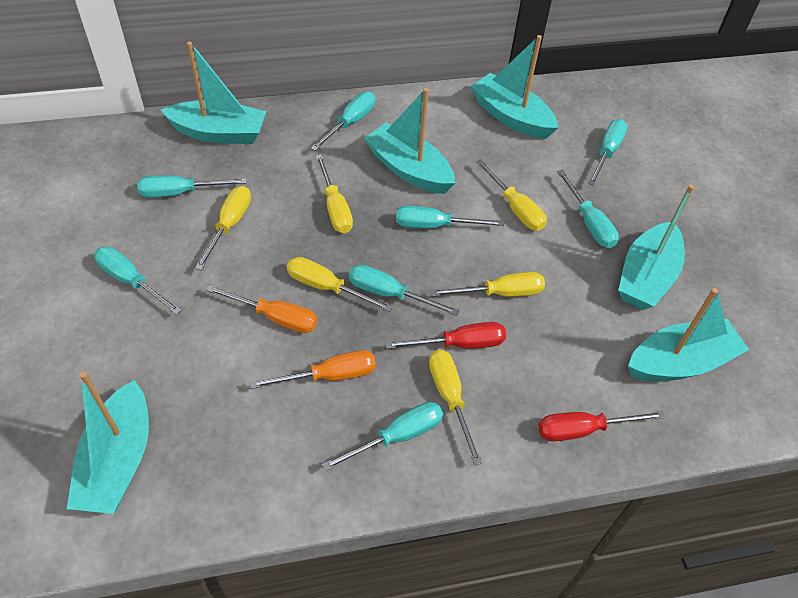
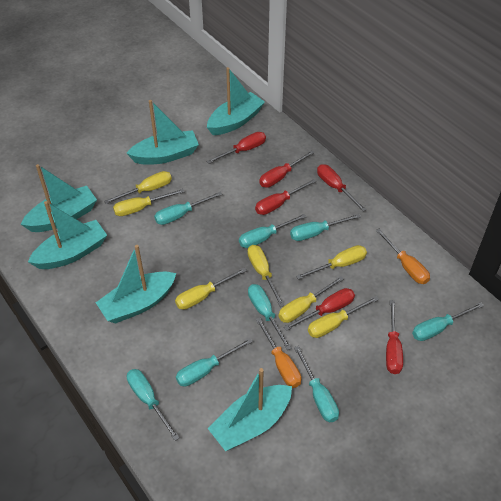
red screwdriver: [385,322,506,349] [539,411,665,441] = 2 -> [206,132,266,164] [255,179,317,215] [259,151,315,188] [284,288,355,331] [317,164,367,211] [386,300,403,374] = 6
yellow screwdriver: [195,186,251,271] [287,257,393,312] [316,154,353,233] [429,350,482,465] [431,272,545,297] [476,159,547,231] = 6 -> [104,171,172,204] [113,189,184,216] [175,268,247,310] [248,245,285,307] [279,276,344,323] [296,245,367,280] [308,296,379,338] = 7

